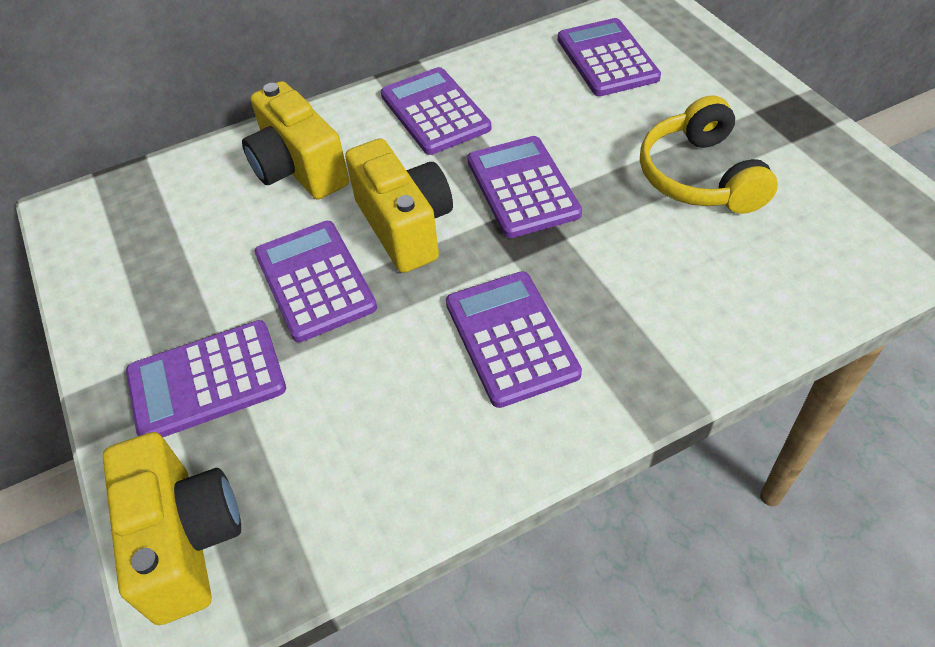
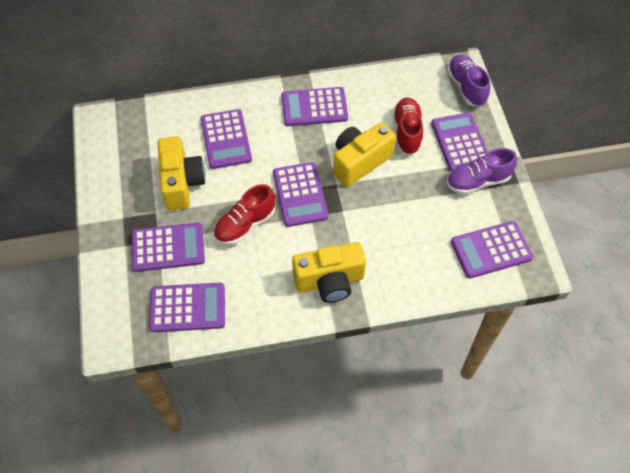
purple calculator: [126,320,286,437] [255,221,377,342] [381,67,491,155] [446,271,582,408] [467,136,582,238] [558,18,661,96] = 6 -> [132,222,205,272] [149,283,225,332] [200,109,252,169] [273,162,328,227] [282,87,348,126] [431,112,488,172] [451,221,533,278] = 7
purple shoe: none = 0 -> [447,55,490,107] [447,148,517,195] = 2
red shoe: none = 0 -> [213,184,275,245] [393,98,423,155] = 2
yellow headphones: [640,95,778,214] = 1 -> none = 0

